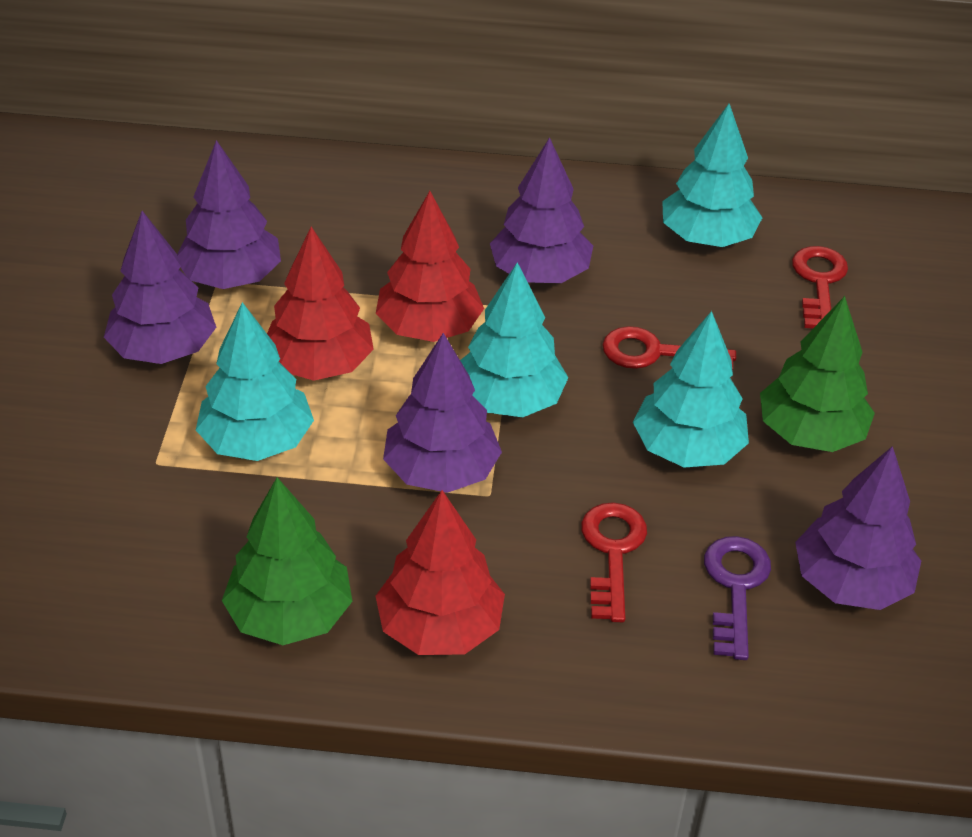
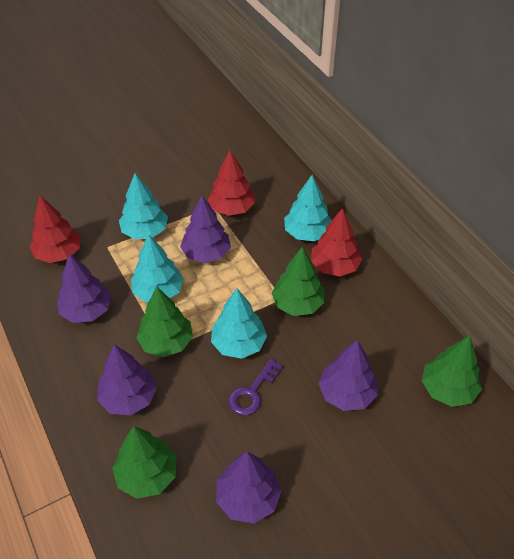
green tree: [222,477,353,645] [760,296,875,452] = 2 -> [112,426,177,499] [136,287,193,357] [271,247,325,316] [422,335,482,407] = 4
red key: [581,502,647,622] [602,326,736,371] [792,246,848,328] = 3 -> none = 0

